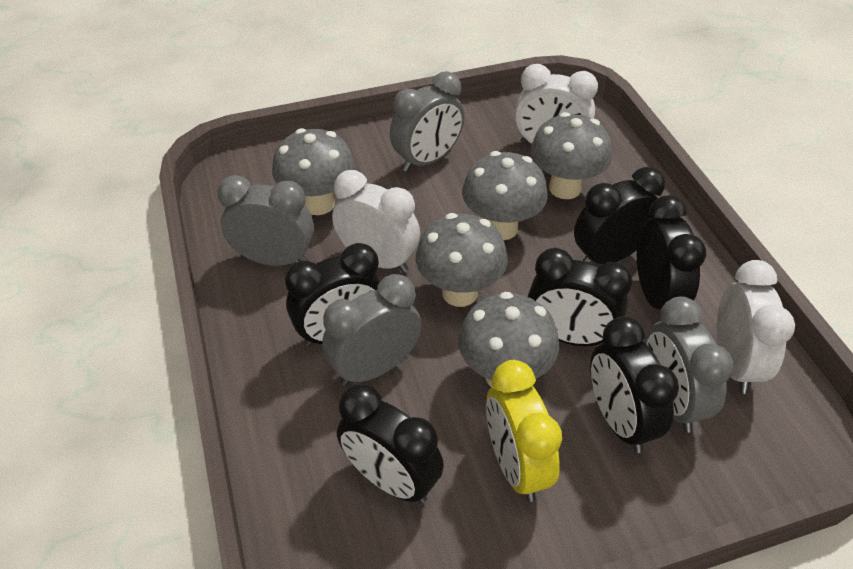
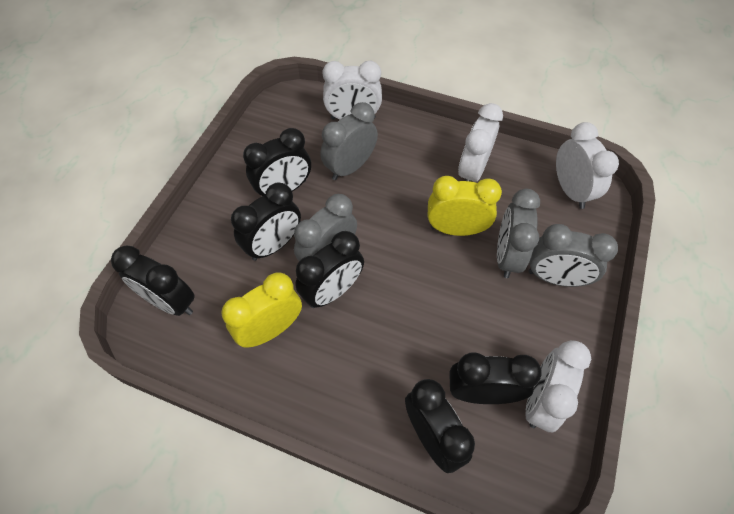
grey mushroom: [272,128,355,215] [416,213,508,307] [458,292,559,387] [462,151,548,240] [530,112,612,199] = 5 -> none = 0
white clock: [332,170,420,273] [515,64,598,144] [717,260,795,394] = 3 -> [322,61,382,120] [458,103,503,182] [526,340,591,432] [556,122,619,209] = 4
yellow clock: [486,360,562,502] = 1 -> [221,272,302,348] [428,176,502,236] = 2

